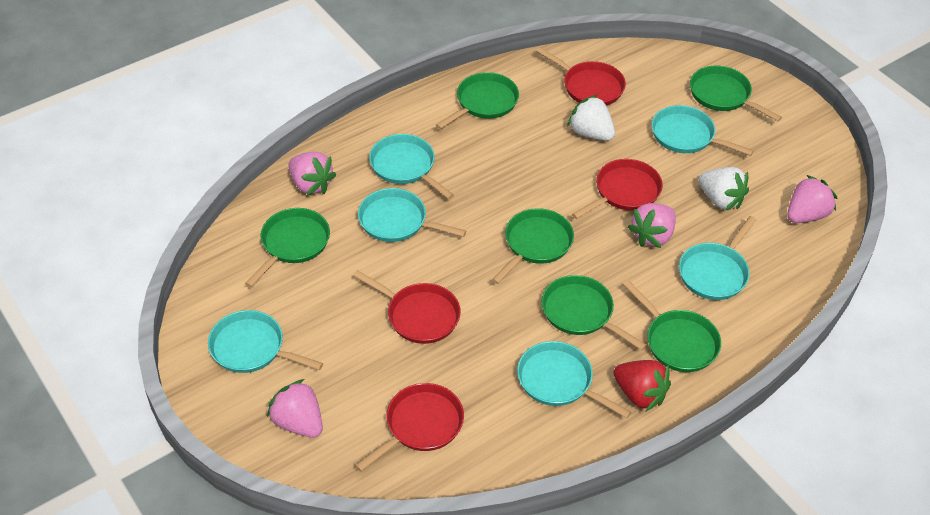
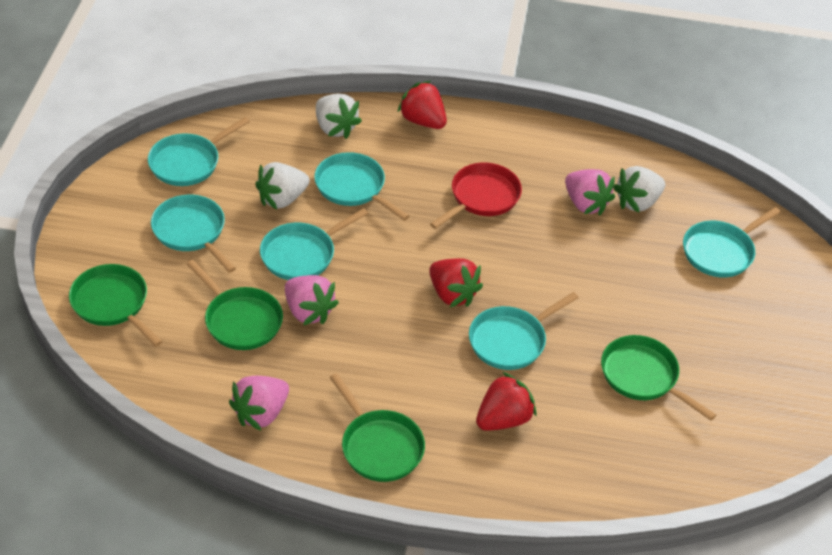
green pan: [245,208,330,287] [436,72,519,129] [492,208,574,284] [542,275,647,350] [624,281,721,372] [690,66,782,121] = 6 -> [69,264,163,347] [186,260,283,350] [329,373,425,482] [601,335,716,421] = 4
pink strawberry: [267,379,323,438] [289,152,336,195] [628,203,676,248] [787,175,838,223] = 4 -> [229,376,289,431] [285,275,339,325] [565,169,615,215] = 3
red pan: [353,270,461,344] [355,383,464,472] [536,47,626,106] [572,159,663,219] = 4 -> [430,163,522,229] = 1
red strawberry: [614,360,671,411] = 1 -> [397,81,447,129] [429,258,483,307] [476,372,536,431] = 3
white strawberry: [567,95,615,141] [699,167,749,211] = 2 -> [255,162,310,210] [316,94,362,139] [613,166,665,213] = 3

